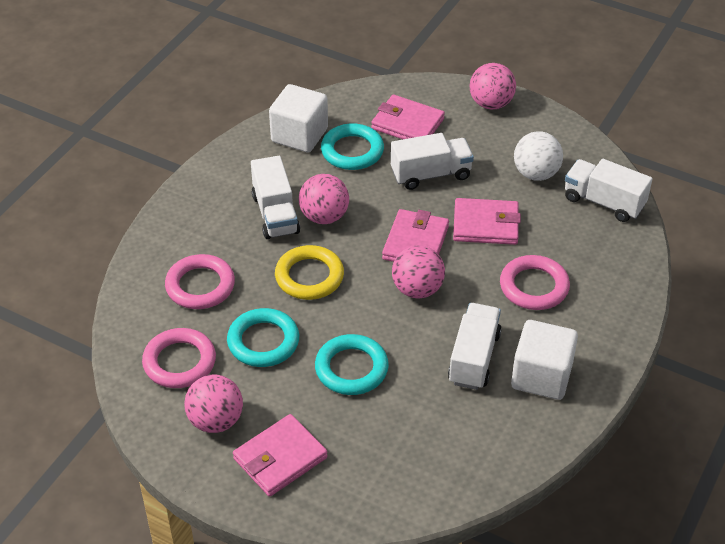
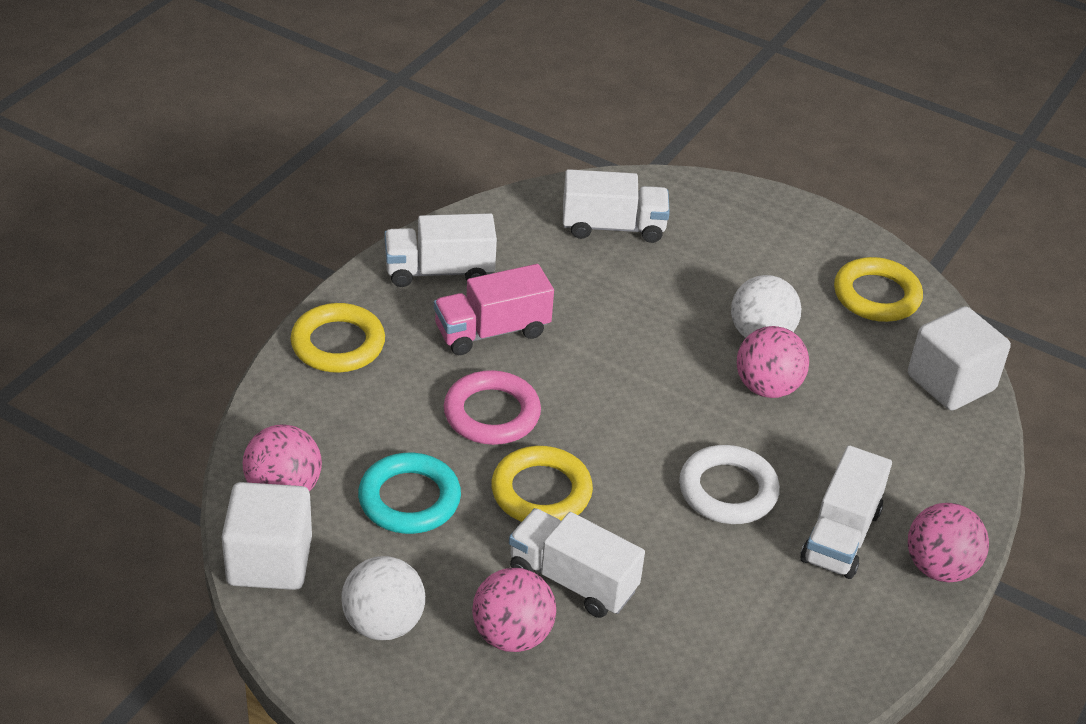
pink ring: [142,328,216,388] [165,254,235,309] [500,255,570,310] = 3 -> [444,370,541,445] = 1
pink truck: none = 0 -> [434,264,554,355] = 1
pink wallet: [233,414,328,497] [371,95,445,139] [382,209,449,262] [453,198,521,245] = 4 -> none = 0
turquoise ring: [227,308,299,367] [315,334,389,395] [321,123,384,170] = 3 -> [358,453,461,534] = 1
white ball: [514,131,563,181] = 1 -> [341,556,425,640] [731,275,801,338] = 2
white ring: none = 0 -> [679,445,780,524] = 1
yellow ring: [275,245,344,300] = 1 -> [290,303,385,373] [491,446,593,522] [834,257,923,322] = 3

